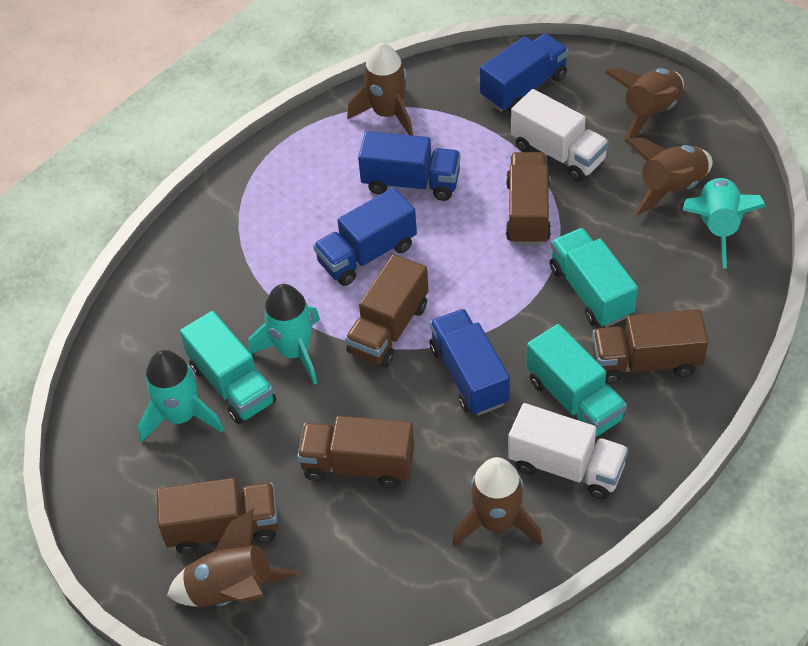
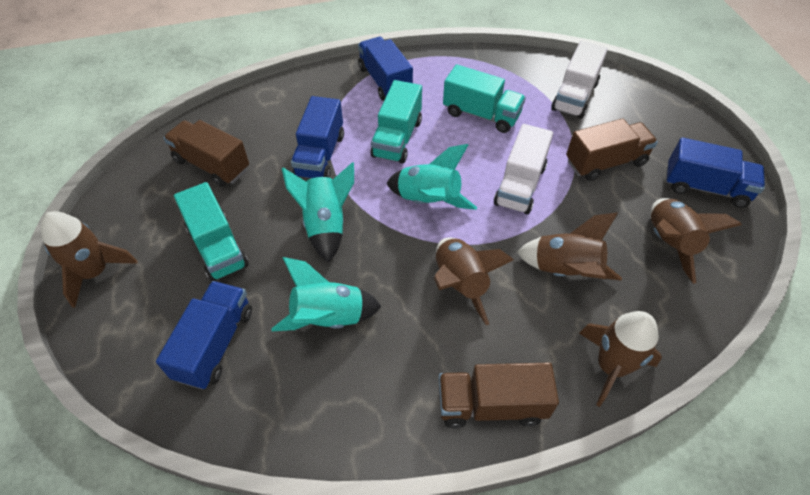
brown truck: [157,478,278,554] [297,416,414,488] [345,254,429,368] [506,152,551,245] [592,309,708,384] = 5 -> [164,120,249,187] [439,363,559,429] [566,118,658,181] = 3

